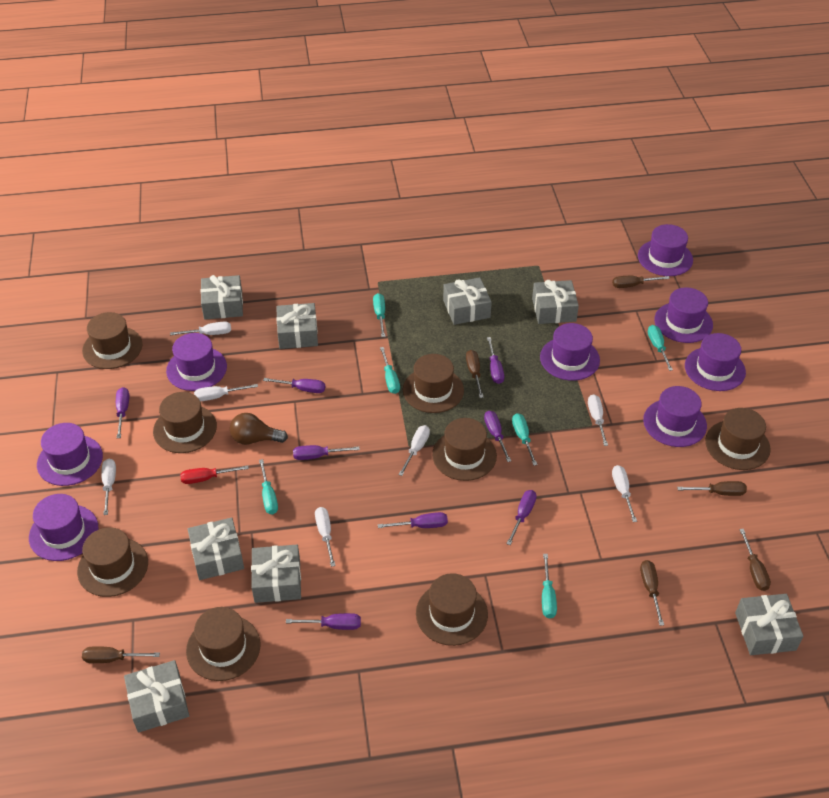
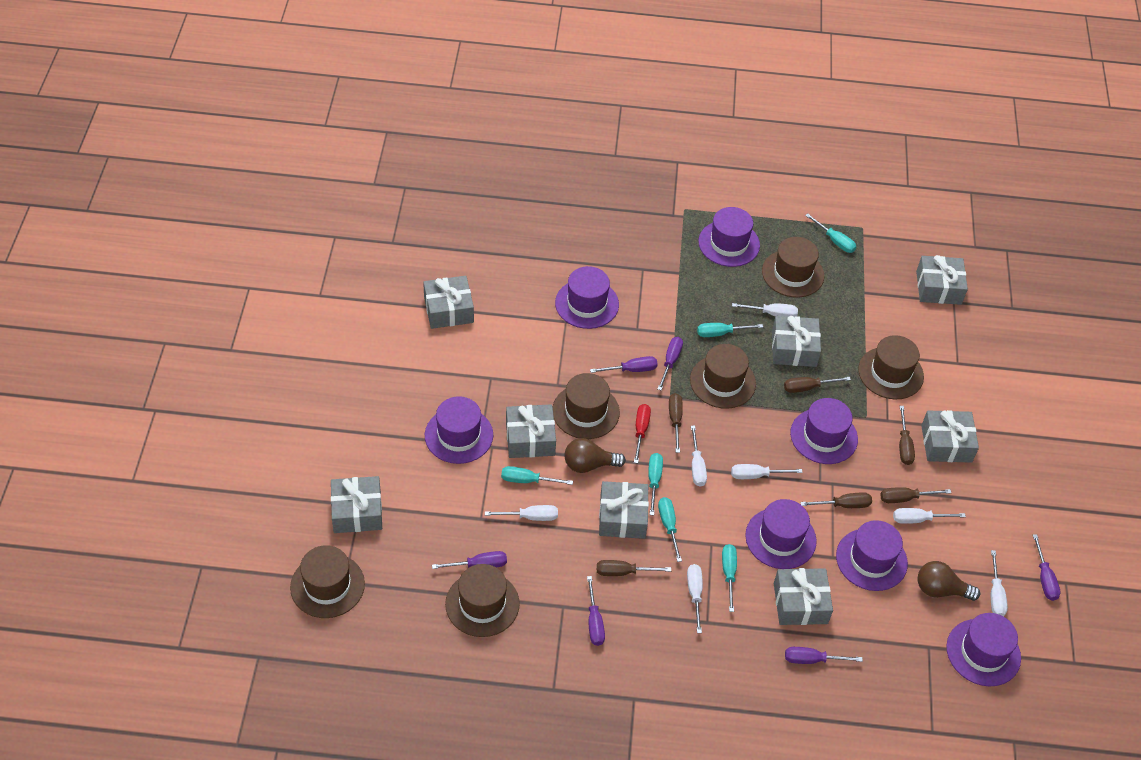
brown hat: [77,527,148,597] [82,312,142,369] [153,392,217,453] [186,607,260,681] [403,354,464,413] [416,573,488,646] [432,418,497,481] [705,408,771,470] = 8 -> [290,545,365,618] [445,564,520,637] [553,373,620,439] [690,344,756,409] [762,237,824,298] [858,335,924,399] = 6
brown light bulb: [230,413,288,445] = 1 -> [564,438,626,473] [917,561,980,601] = 2
purple hat: [29,494,98,561] [37,423,103,486] [166,333,227,391] [540,323,600,381] [638,224,693,276] [643,386,707,447] [654,287,713,343] [685,333,746,391] = 8 -> [425,396,493,464] [555,266,619,329] [698,207,760,267] [745,499,817,569] [790,398,858,464] [836,520,908,591] [946,613,1021,686] = 7
purple screwdriver: [116,387,129,438] [263,378,325,393] [286,613,361,630] [293,445,360,460] [378,512,448,528] [484,411,511,462] [487,337,504,384] [506,490,537,545] = 8 -> [432,551,507,569] [587,576,605,646] [590,356,658,373] [658,337,683,390] [785,647,863,664] [1033,534,1060,601] = 6

